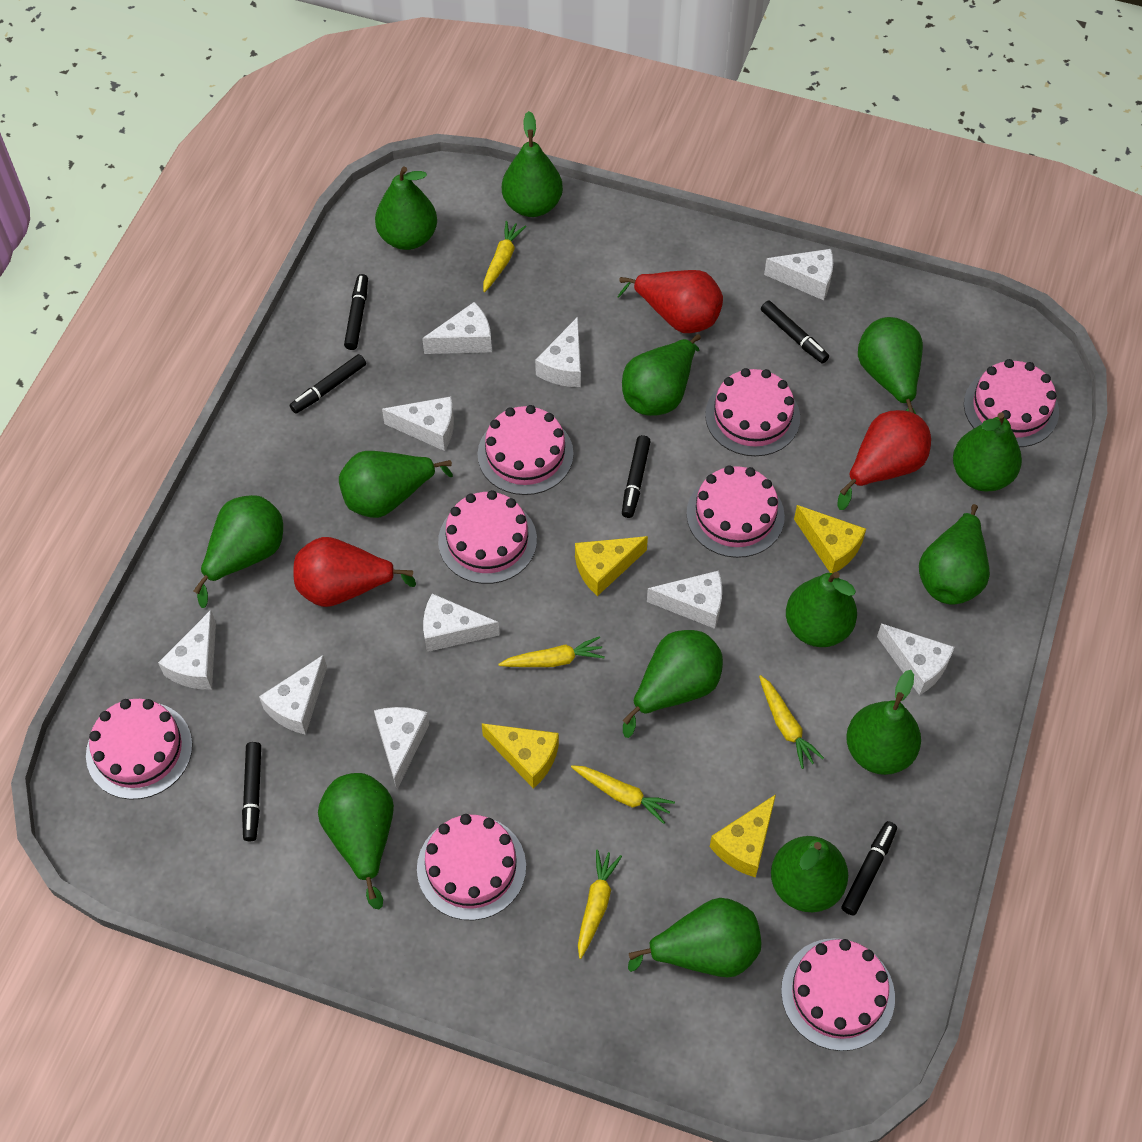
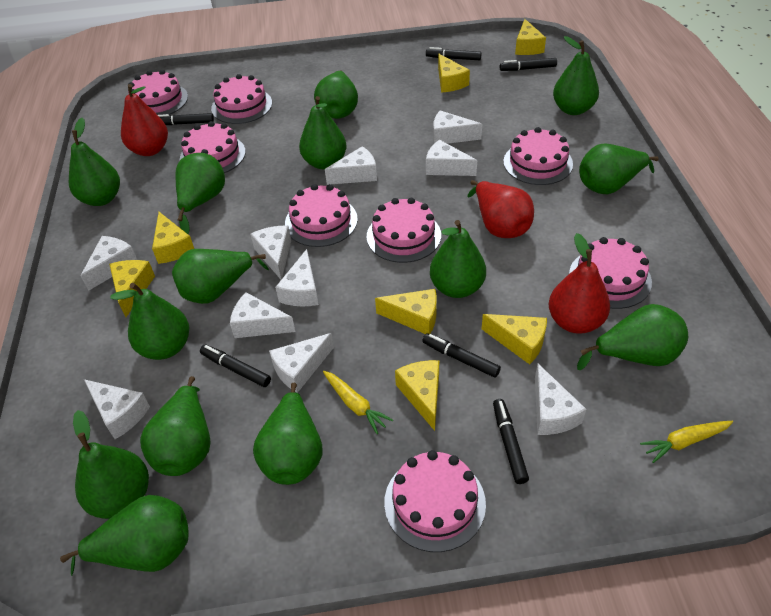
yellow carrot: [483,221,526,292] [498,636,605,667] [571,765,675,824] [578,849,622,959] [759,675,824,769] = 5 -> [323,371,393,434] [640,421,733,463] = 2
yellow cheese: [482,723,559,789] [575,536,648,596] [710,794,776,878] [794,505,866,573] = 4 -> [109,260,155,317] [152,212,194,264] [375,289,437,334] [395,360,439,431] [438,54,470,93] [482,314,547,364] [515,19,546,55] = 7

